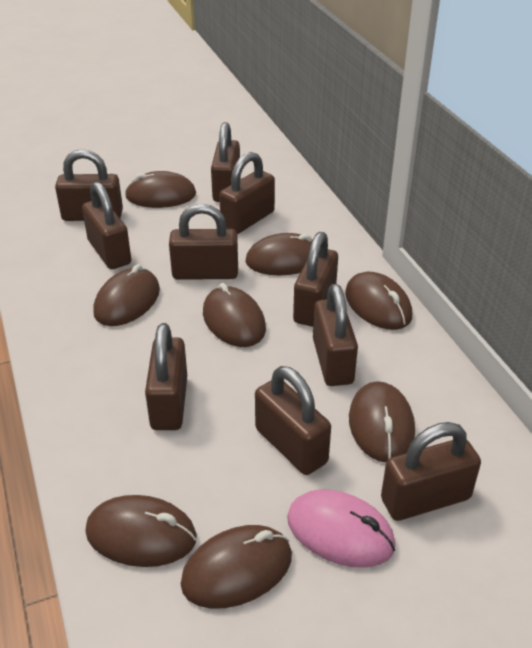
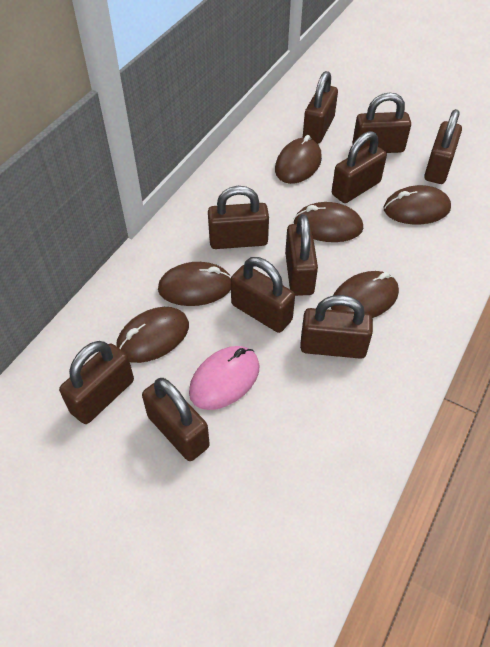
brown mouse: [85,495,197,567] [93,264,160,326] [125,171,196,208] [181,525,292,609] [203,283,266,347] [246,233,313,275] [345,272,412,330] [349,381,415,462] = 8 -> [116,307,189,363] [158,262,231,306] [275,135,322,184] [294,202,363,242] [331,271,399,318] [384,185,451,225] = 6

